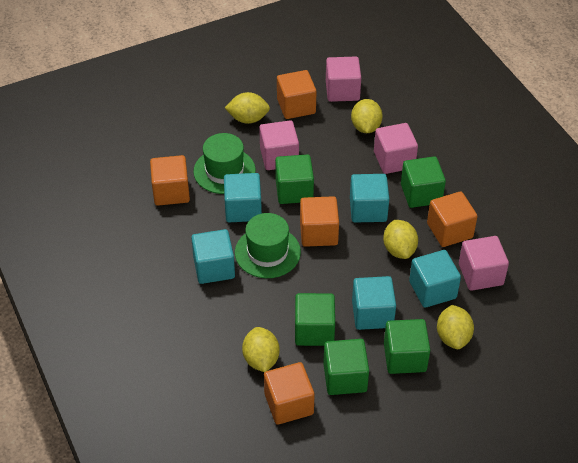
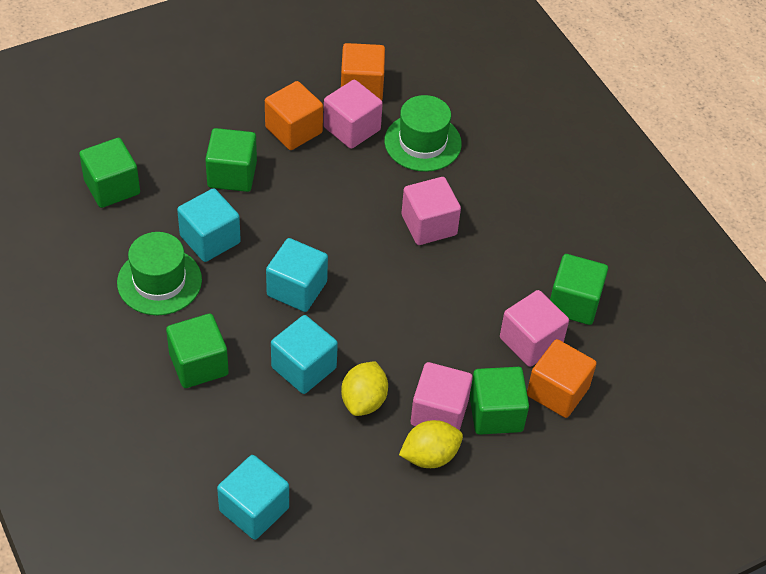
orange cube: [150,155,190,206] [264,362,315,425] [277,70,316,119] [300,196,339,247] [427,191,478,247] = 5 -> [265,81,323,150] [341,43,385,100] [527,339,597,418] = 3
turquoise cube: [191,229,235,284] [224,173,262,222] [350,174,389,223] [352,276,396,330] [409,250,461,308] = 5 -> [177,188,241,262] [217,455,289,540] [266,238,328,312] [271,315,338,394] = 4
yellow lemon: [225,92,270,124] [242,327,280,372] [351,99,383,133] [383,220,418,259] [437,305,474,349] = 5 -> [341,361,388,416] [399,420,463,468] = 2

